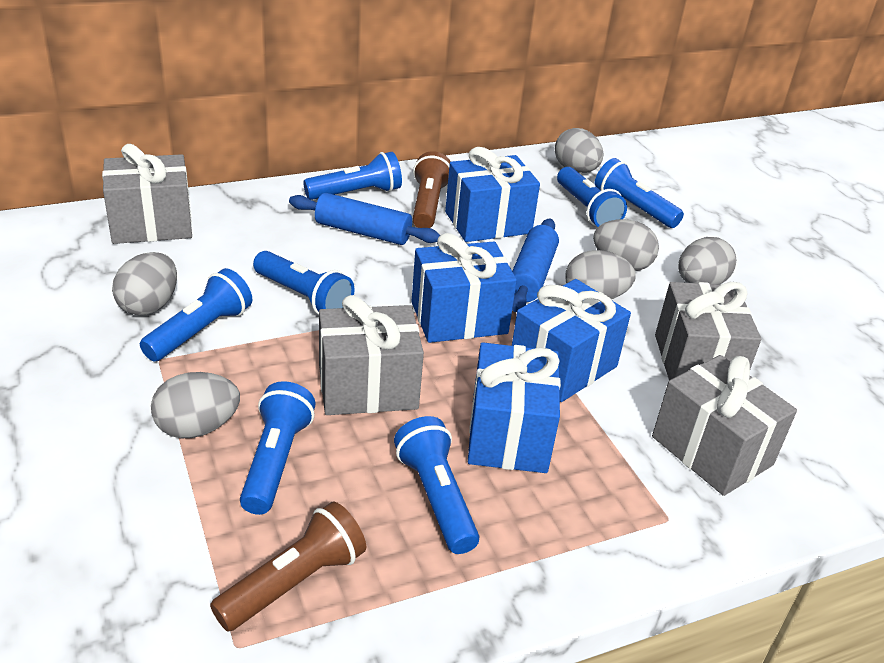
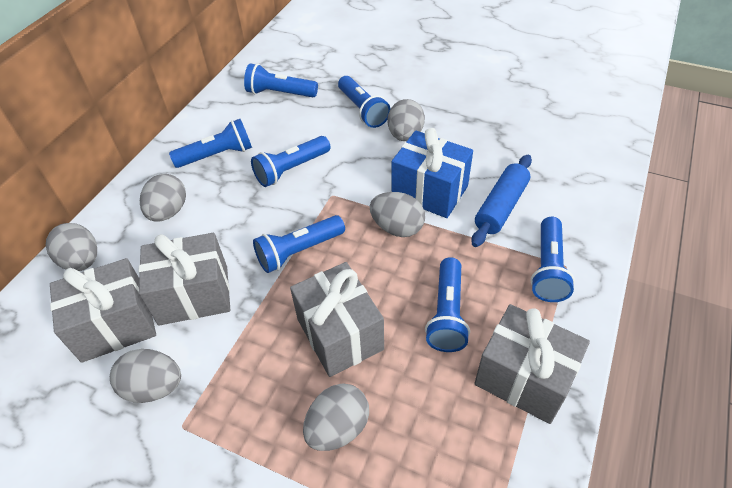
blue gift: [411,233,517,343] [445,147,540,242] [468,342,561,473] [512,279,631,402] = 4 -> [391,128,473,218] = 1
blue rolling pin: [289,193,440,245] [512,218,559,312] = 2 -> [472,155,532,247] = 1
brown flashlight: [210,502,366,631] [412,151,451,228] = 2 -> none = 0

